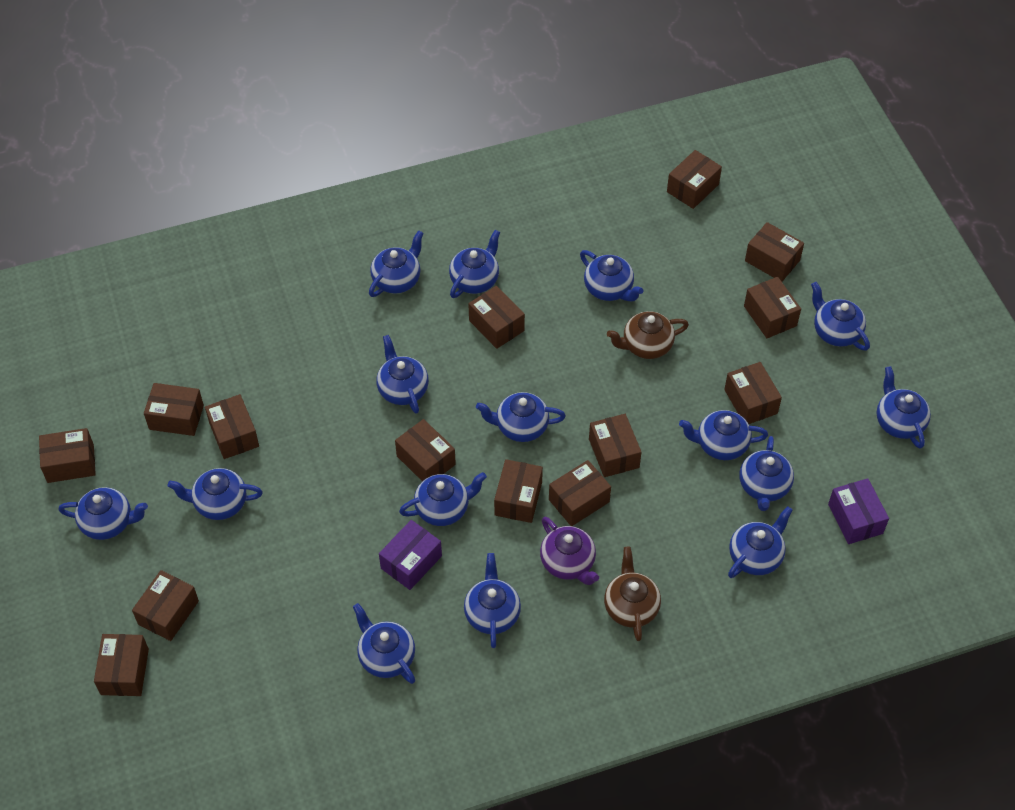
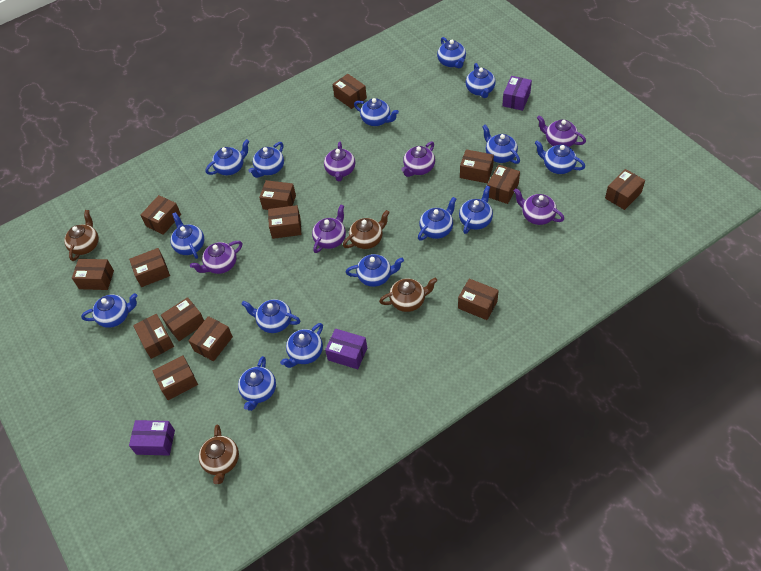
brown teapot: [604,547,661,641] [607,311,689,359] = 2 -> [64,210,99,261] [199,425,239,484] [343,210,390,249] [379,278,437,312] = 4
purple box: [379,520,442,590] [828,478,889,544] = 2 -> [129,420,175,455] [325,329,367,369] [502,76,532,111] = 3
purple teapot: [540,516,599,585] = 1 -> [190,241,242,274] [312,205,346,253] [324,142,355,181] [401,142,435,177] [514,188,564,225] [537,115,586,147] = 6

